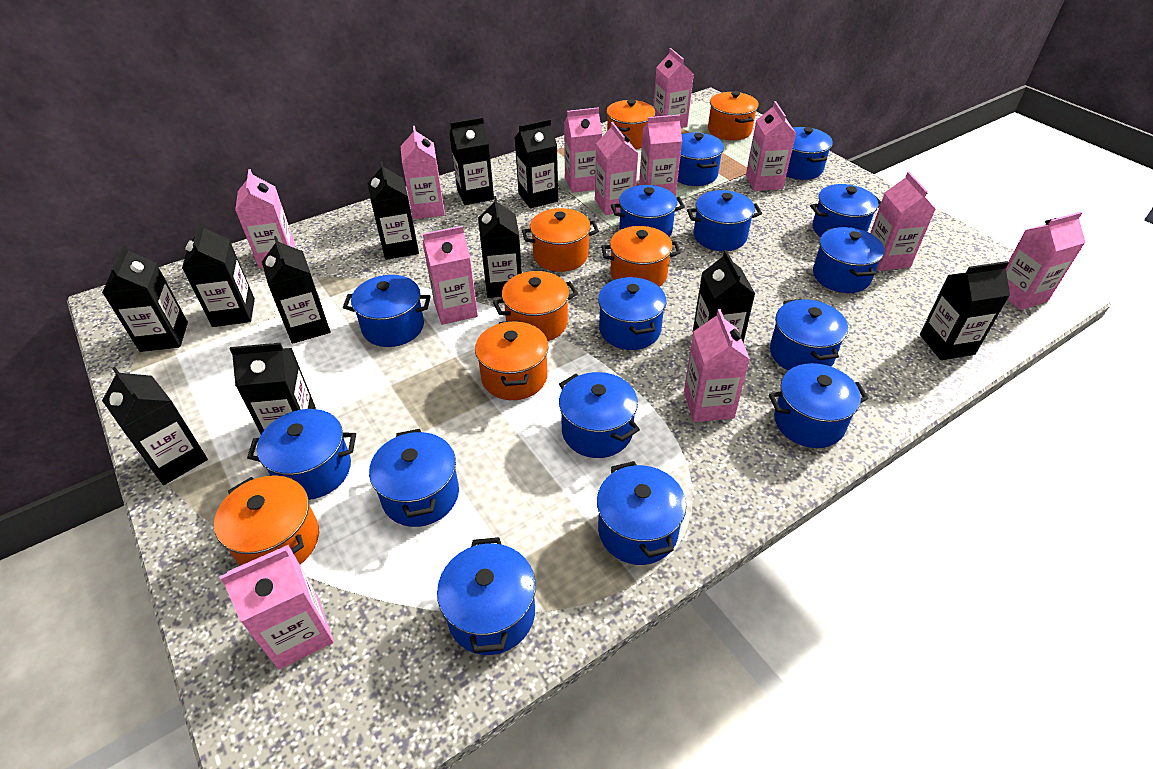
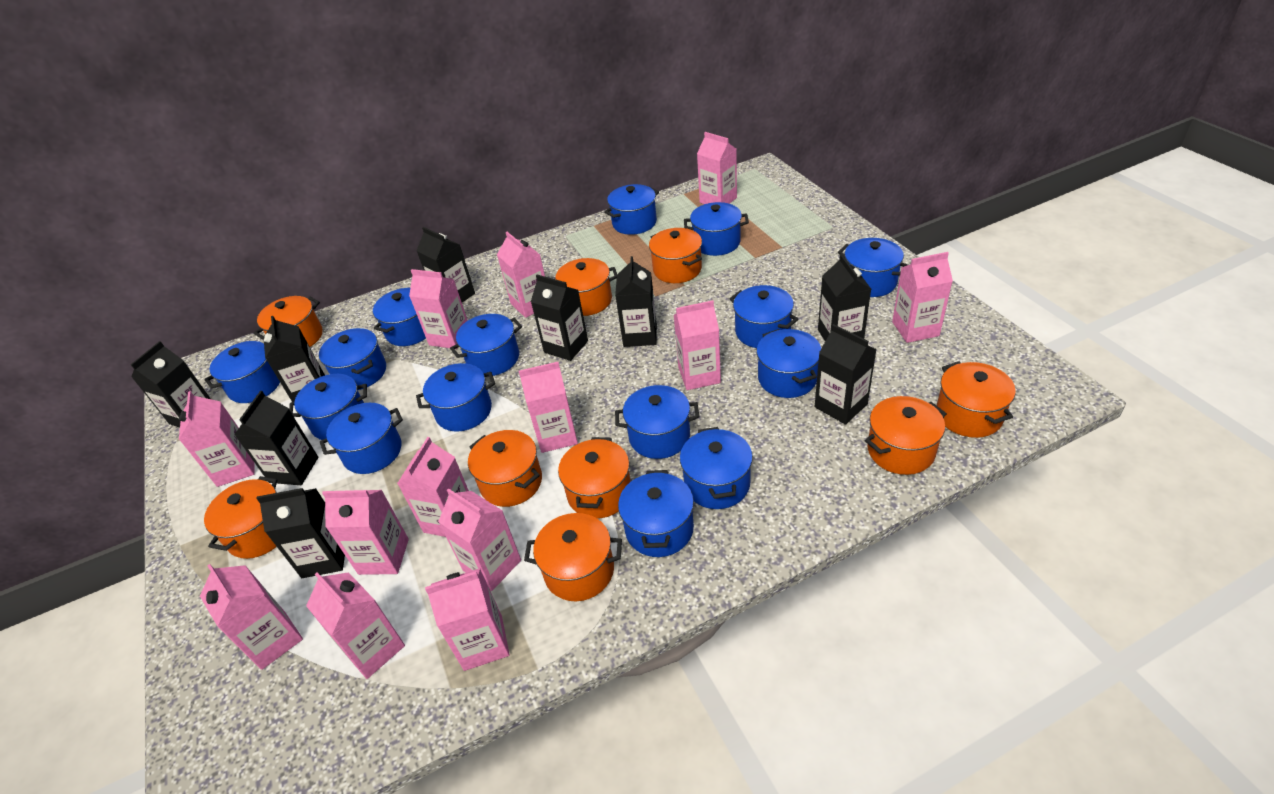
black carton: [102,245,188,352] [102,367,208,485] [182,222,255,327] [230,343,316,434] [262,236,331,344] [368,161,419,260] [449,117,494,205] [478,196,522,298] [515,119,558,208] [693,250,755,343] [920,261,1010,360] = 11 -> [131,341,211,428] [234,391,318,485] [256,488,345,578] [264,316,325,402] [416,227,475,303] [531,275,588,361] [615,256,657,347] [815,324,877,425] [818,254,871,341] = 9
orange pot: [214,475,319,566] [475,320,548,400] [493,271,578,341] [522,208,599,272] [601,226,681,287] [606,99,655,149] [708,91,758,140] = 7 -> [204,476,278,559] [253,296,323,347] [468,430,542,507] [524,513,622,601] [555,258,617,316] [558,437,631,519] [649,228,702,283] [865,396,947,475] [937,362,1016,438] = 9
pink carton: [220,545,334,670] [235,169,295,268] [401,126,445,219] [423,226,478,325] [564,107,603,193] [595,122,639,215] [639,115,682,196] [653,48,694,128] [684,309,750,422] [746,101,796,191] [870,172,936,271] [1006,212,1086,310] = 12 -> [179,391,254,487] [200,564,303,670] [306,572,405,679] [322,490,409,575] [397,437,469,537] [409,269,468,349] [425,568,510,671] [438,488,521,591] [497,232,545,318] [519,362,578,453] [674,300,721,390] [697,132,737,204] [892,252,953,343] = 13

